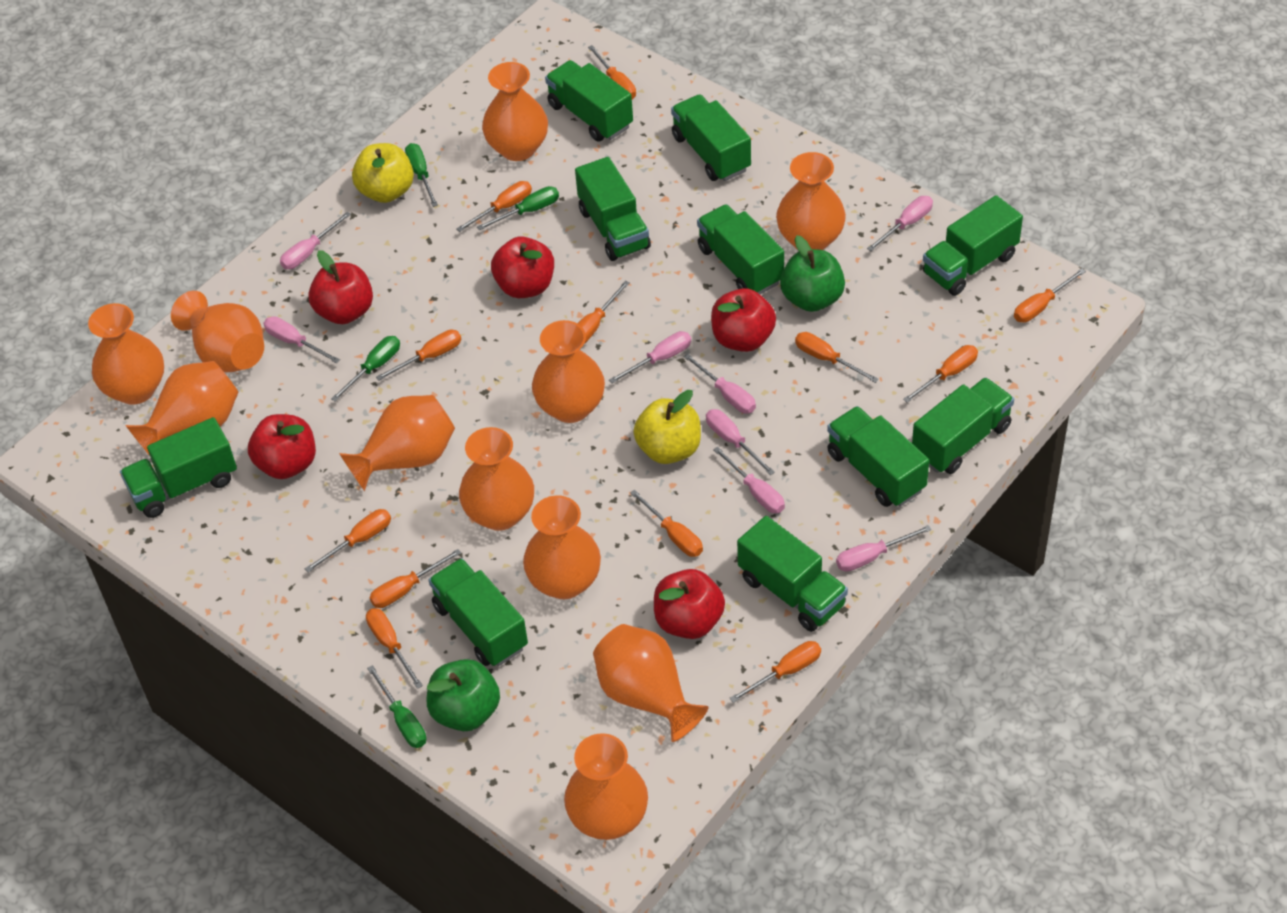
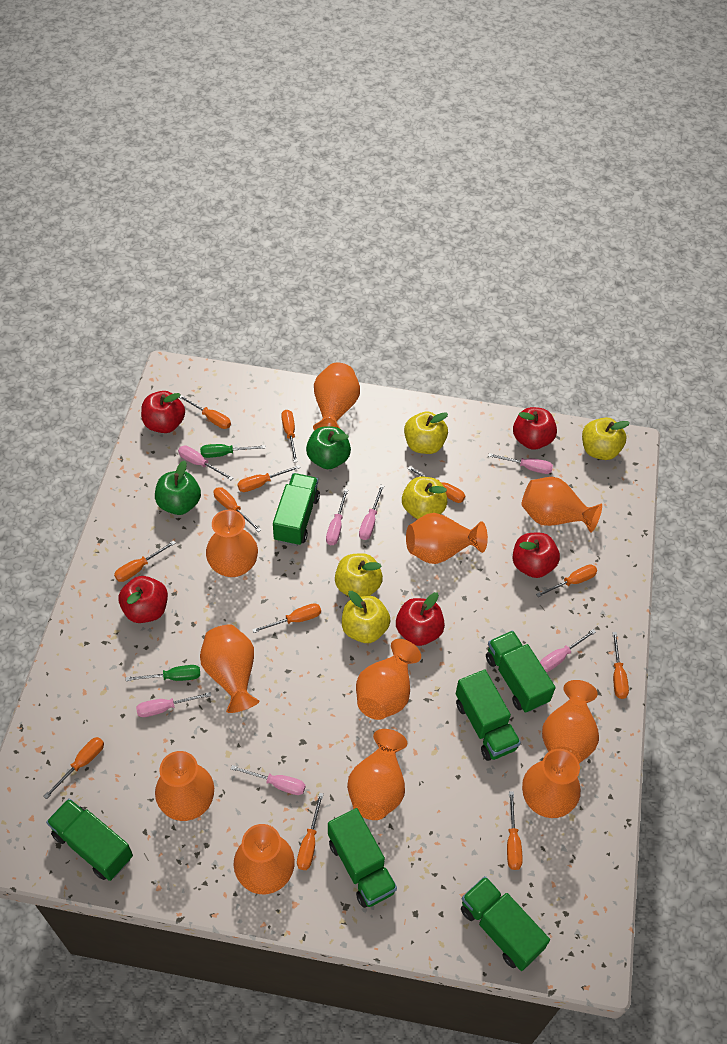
green screwdriver: [331,336,400,401] [367,665,426,748] [405,143,438,207] [477,186,559,230] = 4 -> [126,665,200,681] [200,444,266,458] = 2
green truck: [120,417,237,518] [429,558,528,666] [545,60,633,142] [575,157,651,261] [671,94,751,181] [697,204,784,294] [737,516,848,632] [827,406,929,507] [912,377,1014,474] [923,195,1023,296] = 10 -> [46,798,133,881] [273,473,320,546] [328,808,397,908] [456,670,521,761] [461,876,550,971] [486,631,555,713] = 6
pink screwdriver: [263,316,340,363] [280,212,351,269] [609,331,691,383] [684,354,756,413] [706,409,775,475] [713,447,785,513] [836,525,932,572] [867,196,933,251] = 8 -> [136,692,211,717] [178,445,233,480] [231,765,306,795] [326,489,348,545] [359,485,384,540] [488,453,553,474] [540,629,596,672] = 7
yellow apple: [352,143,414,203] [633,390,701,464] = 2 -> [335,553,383,597] [342,591,390,643] [402,477,447,519] [404,411,448,454] [582,417,630,460] = 5

